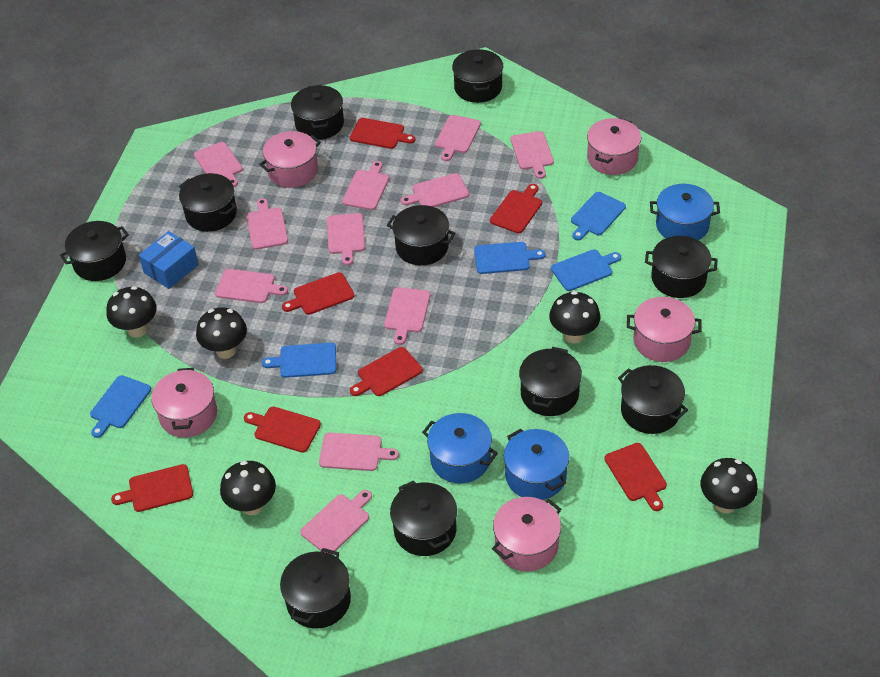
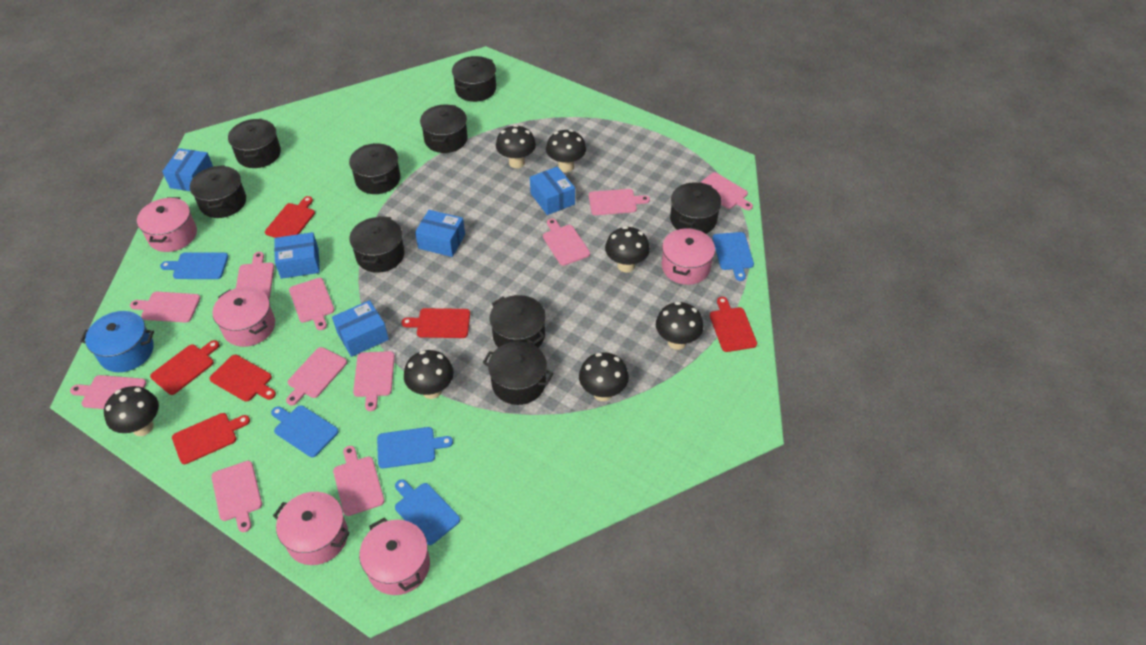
black mushroom: [107,286,157,338] [196,307,247,359] [220,461,276,515] [549,291,601,344] [700,458,758,513] = 5 -> [104,386,159,436] [404,350,454,399] [496,125,536,168] [546,129,586,172] [579,352,629,401] [605,226,650,272] [656,301,703,350] = 7
black pot: [60,221,129,281] [179,173,237,232] [280,548,351,629] [291,85,344,140] [387,205,456,265] [390,480,457,556] [452,49,503,103] [519,347,582,416] [618,365,688,434] [645,236,718,298] = 10 -> [190,165,246,218] [228,119,281,168] [349,143,400,194] [350,216,405,273] [420,104,468,153] [452,56,496,102] [482,341,553,405] [490,295,546,348] [670,182,722,234] = 9
blue box: [139,231,199,289] = 1 -> [162,148,213,191] [274,232,320,279] [332,300,389,357] [415,210,465,257] [530,166,575,215] = 5
blue pot: [422,413,498,483] [504,429,569,500] [650,184,720,240] = 3 -> [80,311,154,372] = 1
red cutting board: [111,464,193,512] [244,407,321,453] [282,272,355,315] [350,118,416,149] [350,347,423,396] [490,184,542,233] [604,443,667,511] = 7 -> [150,340,220,395] [172,413,250,464] [209,355,276,402] [265,196,315,238] [401,308,470,338] [710,297,757,352] = 6

